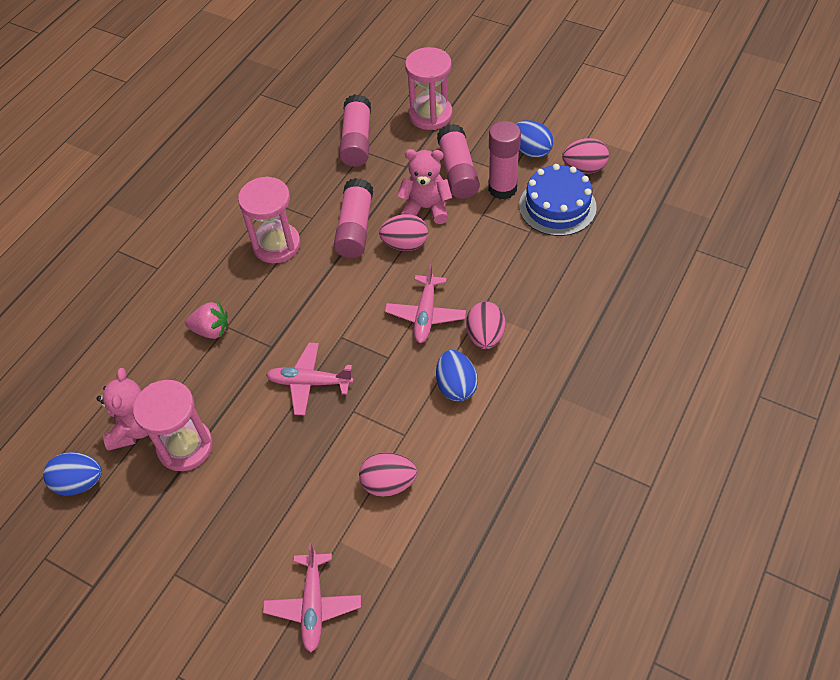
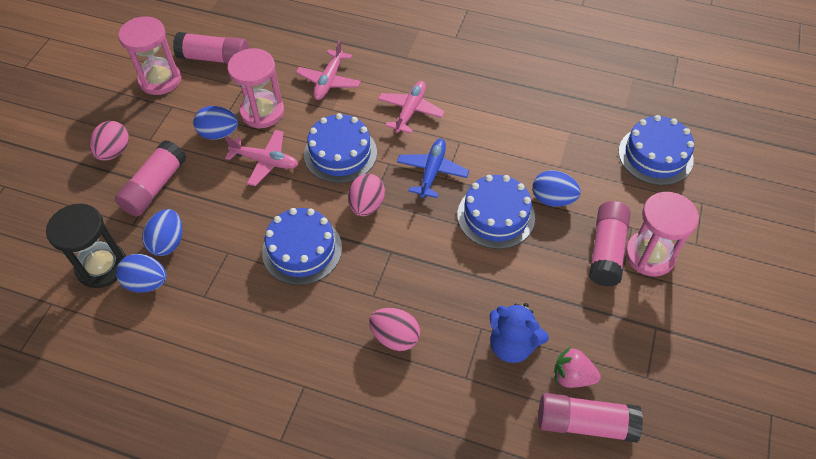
black hourglass: none = 0 -> [46,203,126,288] = 1
blue cake: [519,164,597,236] = 1 -> [262,208,342,285] [304,113,377,183] [457,175,535,249] [619,115,694,185] = 4
blue egg: [43,452,102,496] [436,350,478,401] [516,120,554,158] = 3 -> [116,254,166,292] [142,209,182,256] [193,106,238,140] [532,170,581,207] = 4
blue plane: none = 0 -> [397,139,469,198] = 1
blue teddy bear: none = 0 -> [490,303,549,363] = 1
pink egg: [359,452,417,497] [379,214,428,251] [466,302,505,349] [562,138,609,173] = 4 -> [89,121,129,161] [348,174,385,216] [369,308,420,351] = 3
pink teddy bear: [97,368,148,451] [397,149,452,224] = 2 -> none = 0

